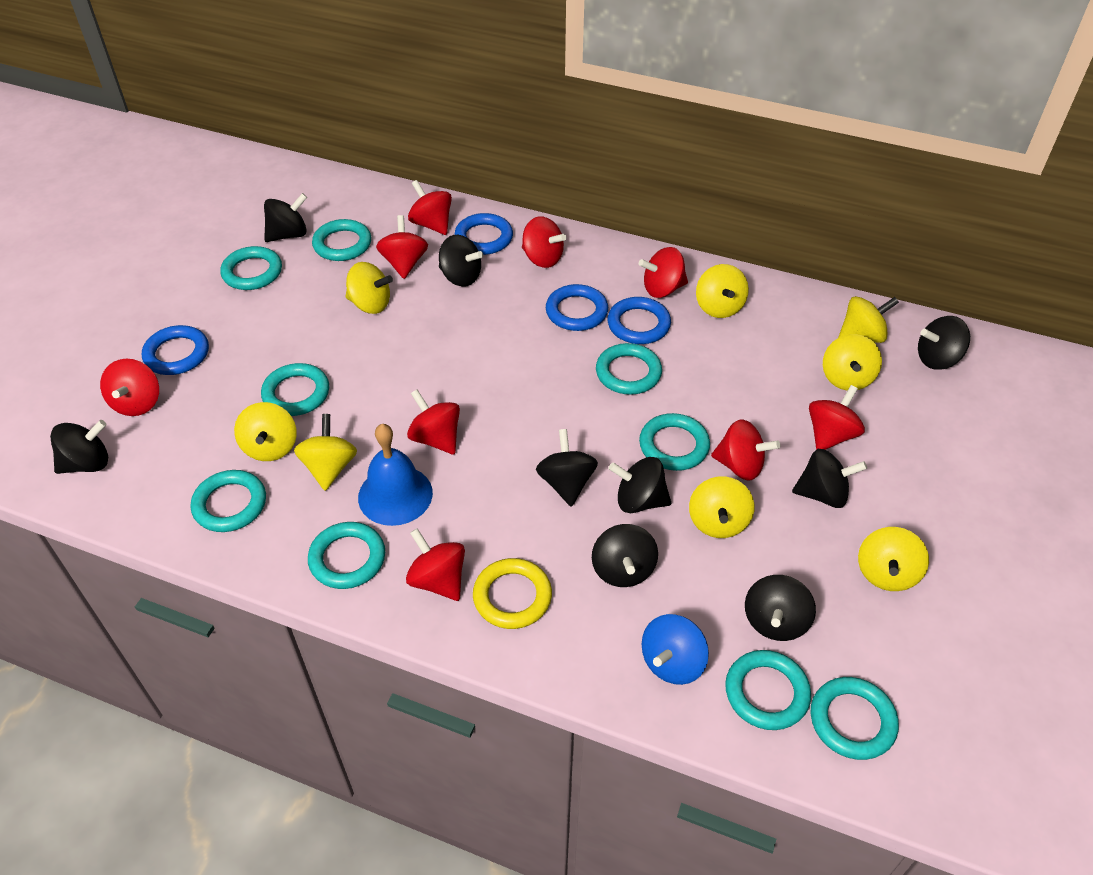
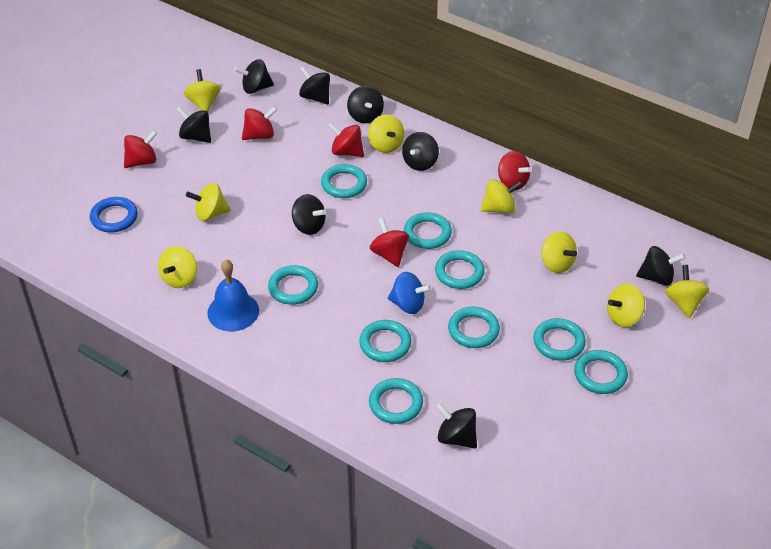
black spinning top: [50,420,108,474] [264,193,307,242] [439,235,483,287] [536,429,598,507] [592,524,658,587] [609,457,671,513] [745,575,816,641] [792,449,867,508] [918,316,970,370] = 9 -> [176,106,211,143] [234,59,274,94] [292,194,326,235] [299,66,330,104] [347,86,384,123] [402,132,439,171] [436,403,477,449] [636,246,685,286] = 8
blue ring: [142,325,209,375] [455,213,513,255] [546,284,608,331] [608,297,671,344] = 4 -> [90,197,138,233] = 1
red spinning top: [100,359,159,416] [376,215,428,279] [406,528,465,601] [407,390,460,455] [408,180,452,235] [522,216,566,268] [639,247,688,298] [711,420,780,481] [809,385,865,450] = 9 -> [124,130,157,168] [242,107,277,140] [328,122,364,157] [370,218,409,267] [498,151,532,190] = 5
yellow ring: [473,558,552,629] = 1 -> none = 0

